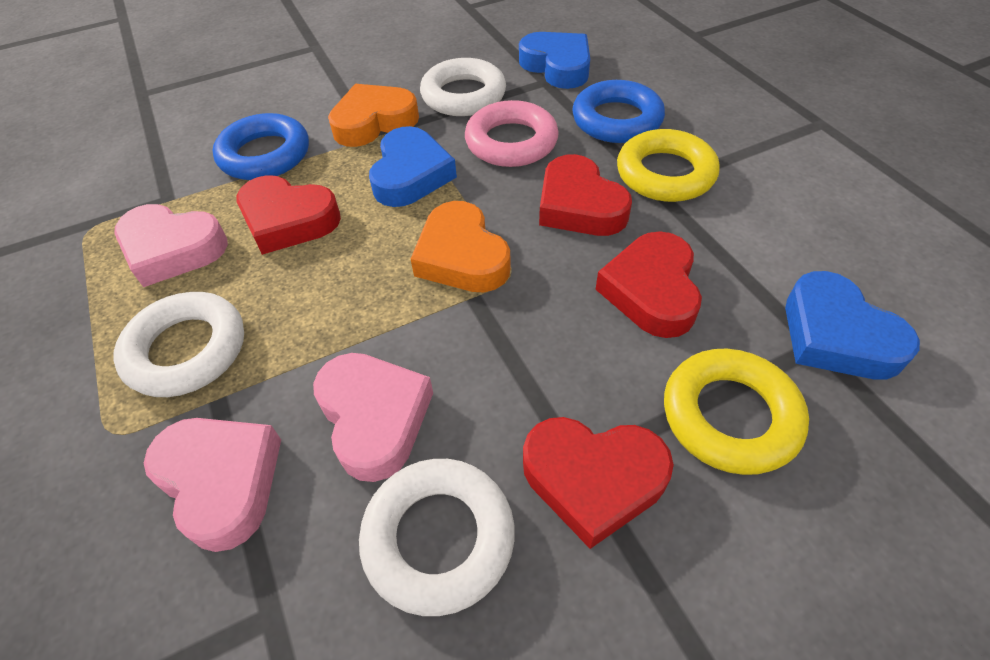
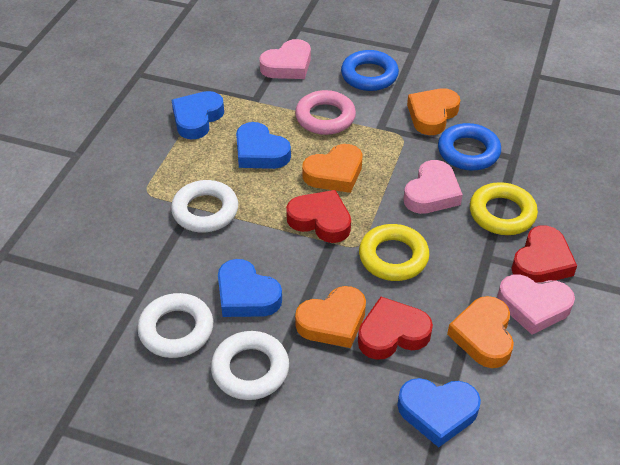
blue heart: [369,126,457,207] [519,32,590,89] [785,271,920,379] = 3 -> [172,91,224,139] [218,259,282,317] [236,122,291,169] [397,378,481,447] = 4
orange heart: [328,84,419,147] [411,201,511,293] = 2 -> [295,286,366,348] [302,144,363,193] [407,88,460,135] [447,296,514,368] = 4
red heart: [236,175,341,255] [523,417,674,549] [539,154,632,236] [595,231,702,338] = 4 -> [286,190,351,243] [358,297,433,360] [511,226,577,283] = 3

